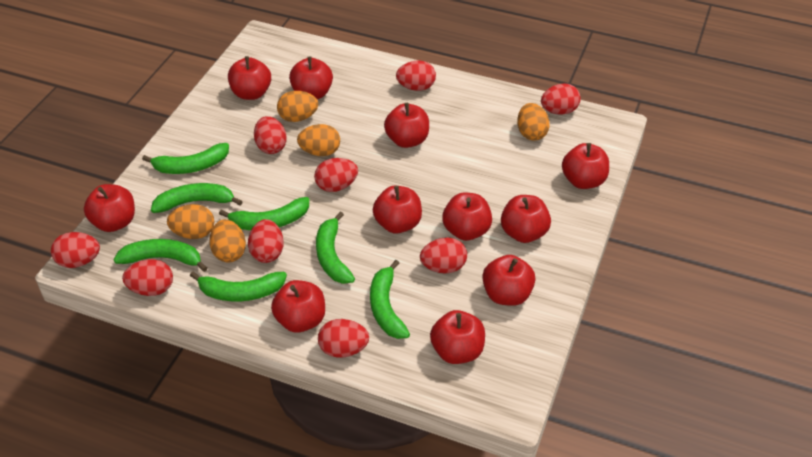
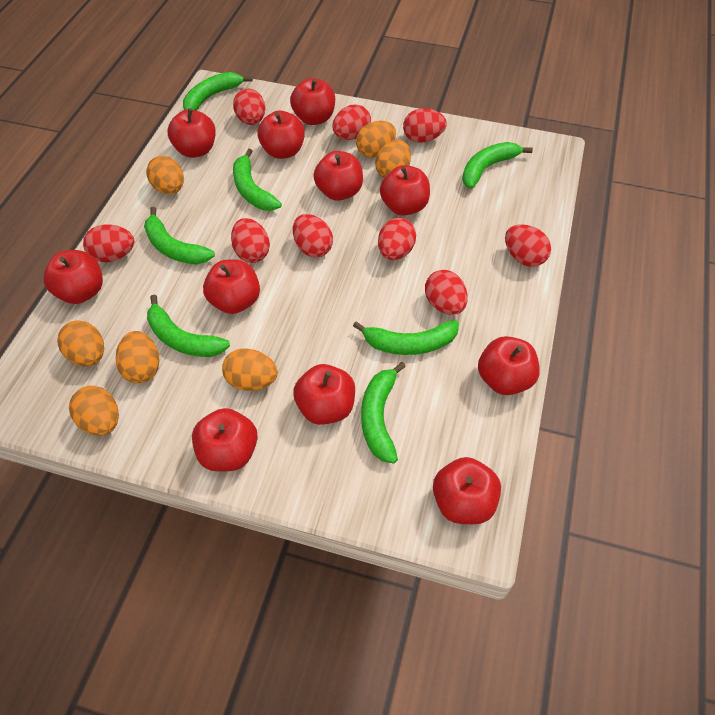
orange egg: [167,204,214,239] [209,219,246,263] [277,91,318,122] [297,124,340,156] [517,103,550,141] = 5 -> [57,321,104,367] [69,386,119,436] [116,331,160,383] [146,156,184,194] [222,348,278,391] [356,121,396,158] [375,139,411,178] = 7

